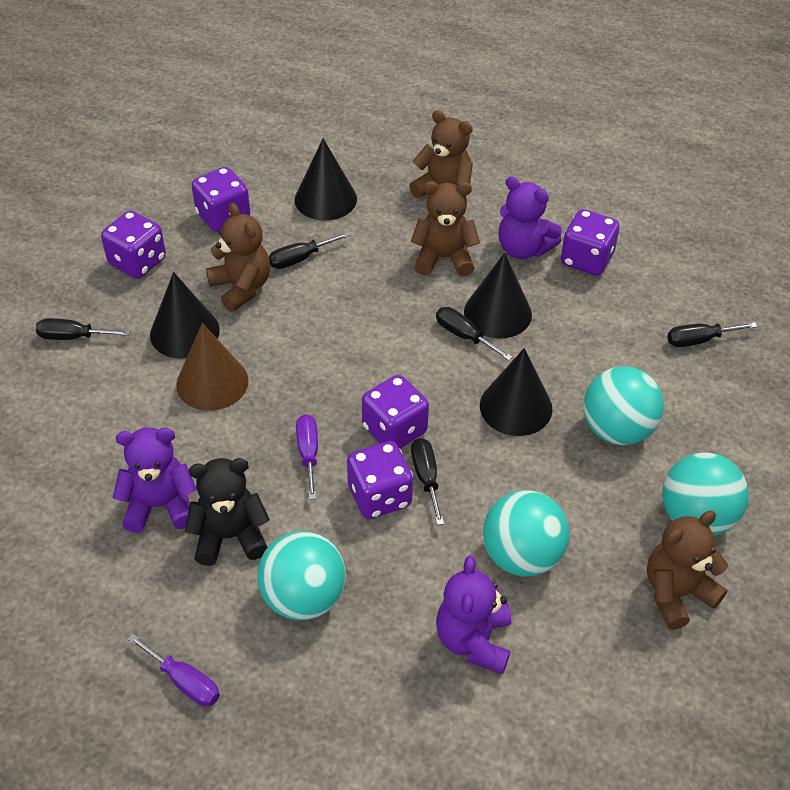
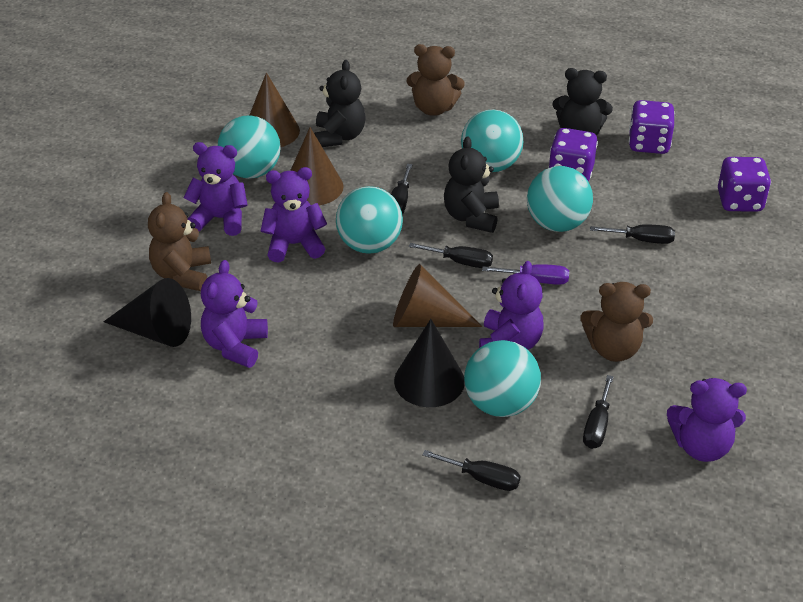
black cone: [150,272,220,359] [295,138,357,221] [464,253,532,338] [480,348,552,436] = 4 -> [103,278,191,347] [394,319,465,407] = 2
black teddy bear: [185,458,270,566] = 1 -> [314,60,366,147] [444,136,499,233] [552,68,613,135] = 3
brown cone: [176,323,249,411] = 1 -> [249,72,300,147] [290,127,344,205] [393,264,482,327] = 3
brown teddy bear: [206,203,270,312] [409,110,473,198] [411,181,480,277] [647,511,728,630] = 4 -> [148,192,211,291] [406,44,465,116] [580,282,653,362] = 3
purple dice: [101,211,166,279] [191,167,250,232] [347,441,413,519] [362,375,429,449] [561,209,620,276] = 5 -> [548,128,598,181] [629,100,675,154] [718,157,771,212] = 3
purple screwdriver: [127,634,220,707] [296,414,318,500] = 2 -> [482,264,569,285] = 1
purple teddy bear: [113,427,197,533] [436,556,511,674] [499,176,562,259] = 3 -> [183,142,247,236] [201,260,268,368] [261,167,327,263] [479,261,544,350] [667,378,747,462] = 5
turquoise ball: [257,531,346,620] [483,490,569,576] [584,366,664,445] [662,452,749,536] = 4 -> [218,115,281,179] [336,186,403,254] [461,110,524,172] [464,340,541,417] [527,166,593,232] = 5

